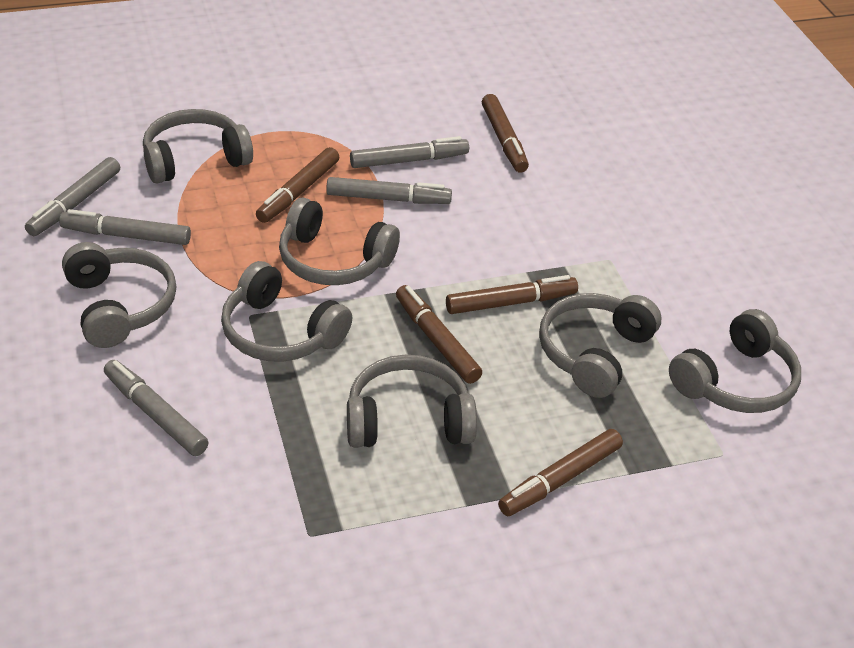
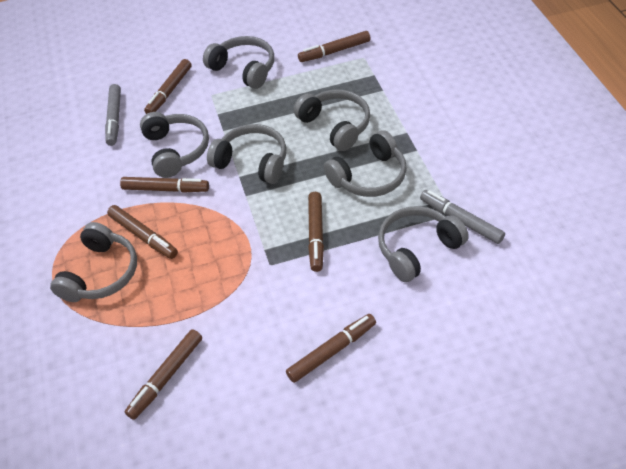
brown marker: [256,147,339,223] [396,285,482,384] [446,275,578,314] [482,94,529,173] [498,429,623,516] = 5 -> [107,205,178,259] [120,177,209,193] [125,329,202,420] [144,59,191,114] [286,314,376,383] [298,31,371,62] [308,192,324,272] = 7
grey marker: [25,157,120,236] [59,209,191,245] [104,360,209,456] [326,177,452,204] [350,136,469,168] = 5 -> [105,84,121,146] [420,190,505,244] = 2

